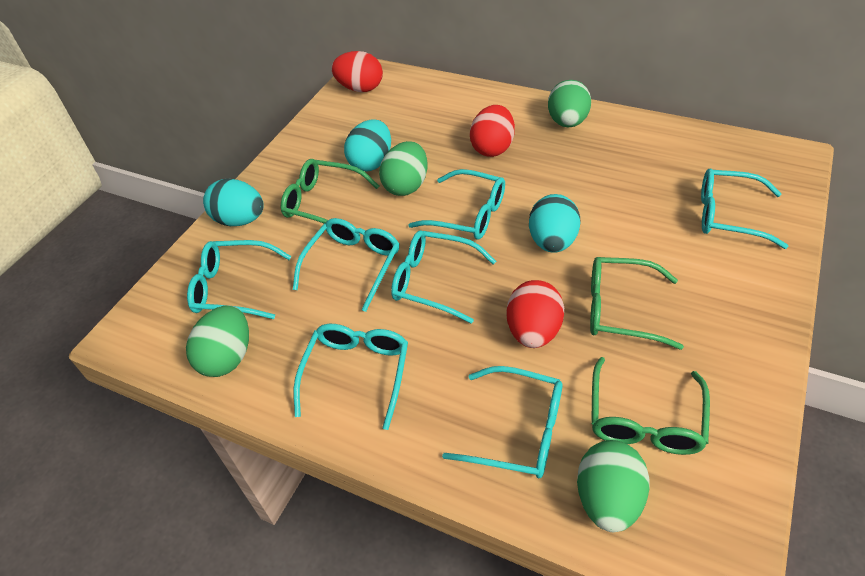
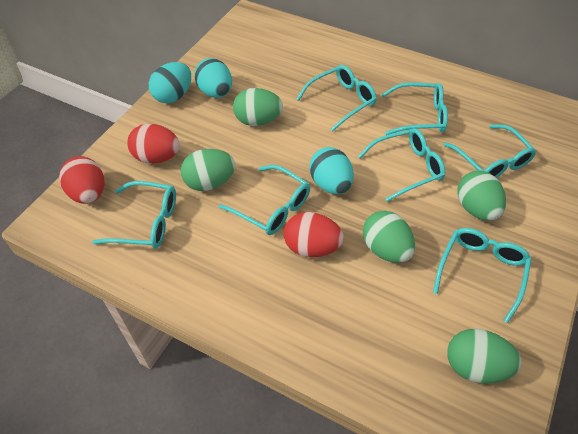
green egg: [186,305,249,377] [379,141,428,196] [548,80,591,127] [577,440,650,532] = 4 -> [181,149,235,191] [233,88,283,126] [363,211,415,263] [447,329,521,383] [457,171,506,221] = 5
green glasses: [281,159,379,223] [590,257,684,350] [591,357,710,455] = 3 -> none = 0

